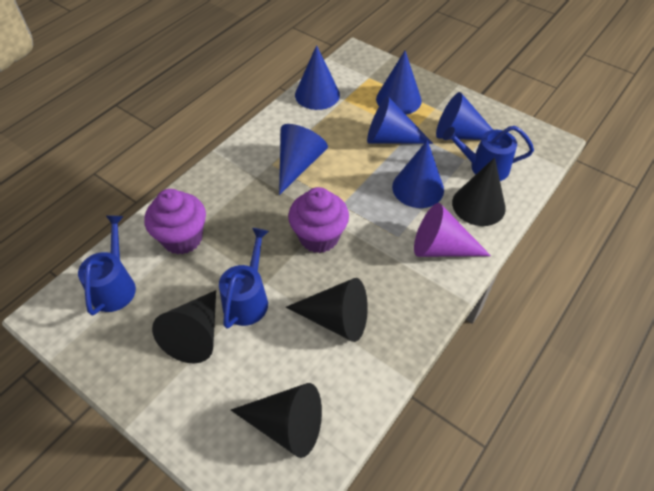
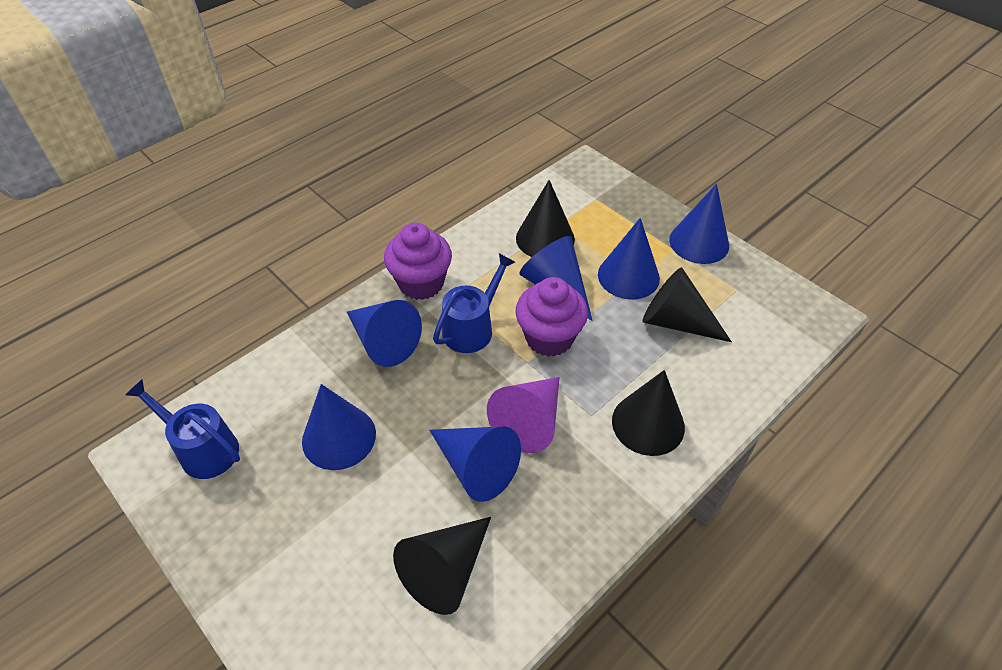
blue watering can: [78,215,136,315] [219,228,269,329] [443,126,534,181] = 3 -> [125,379,240,479] [433,253,515,353] = 2

